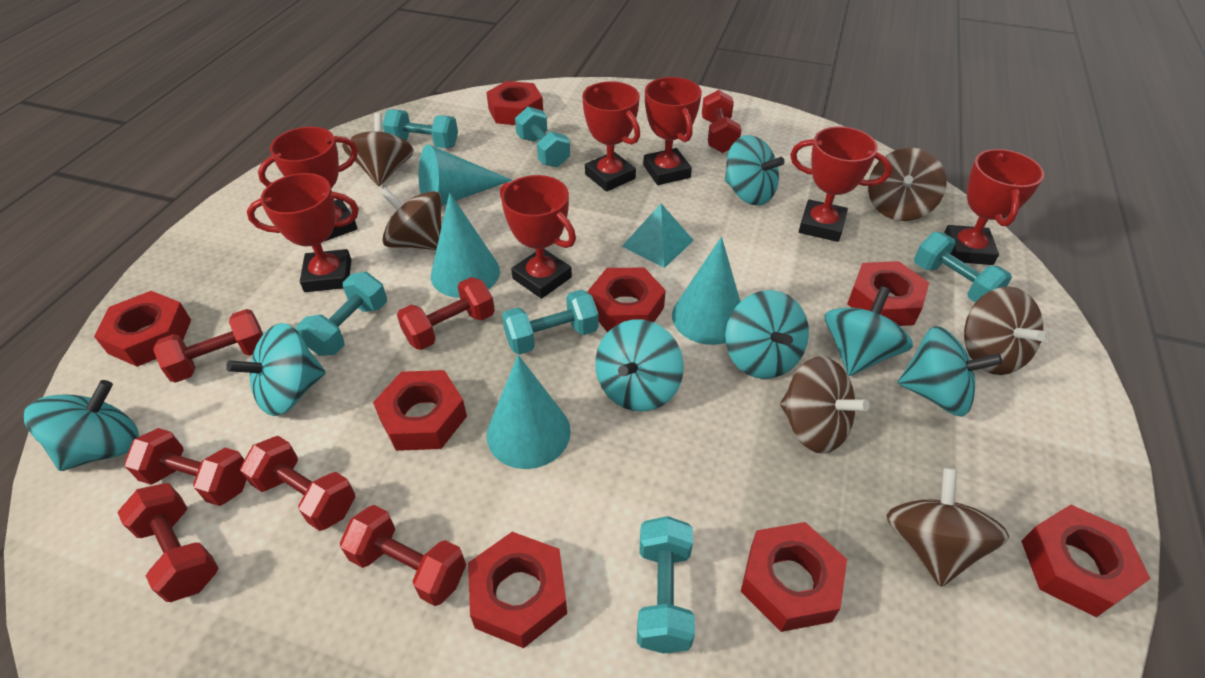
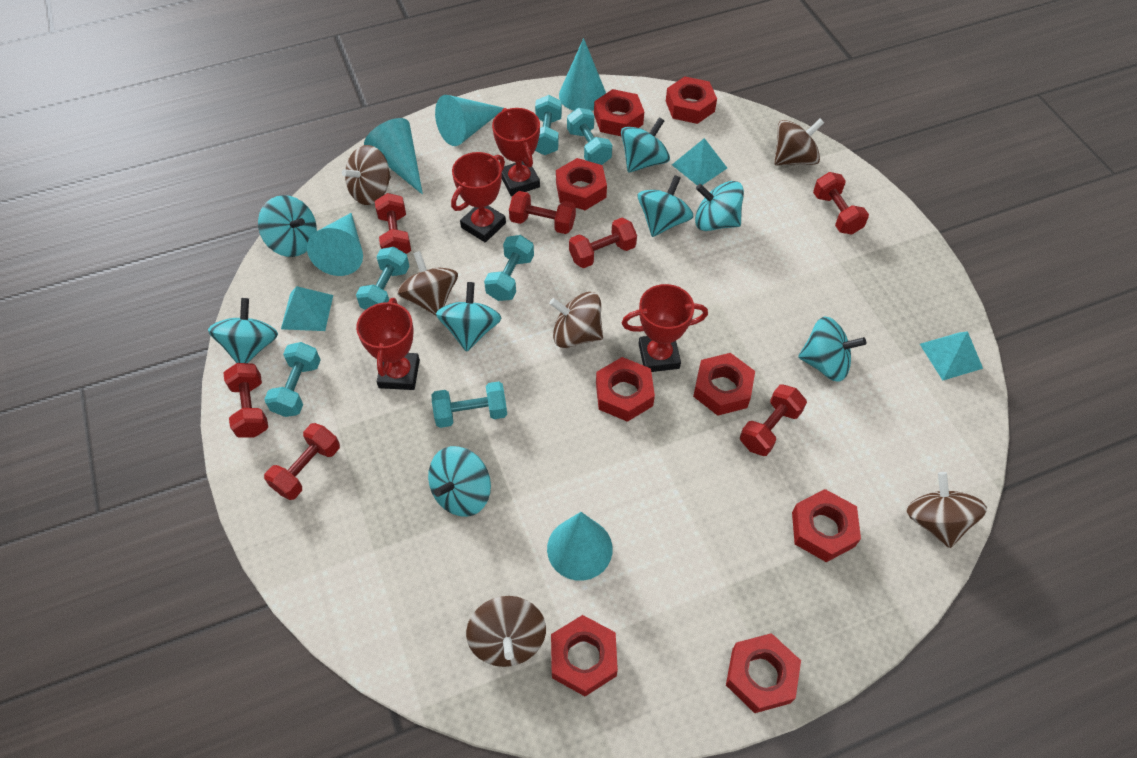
red trophy: [247,173,359,292] [258,127,358,241] [500,175,576,299] [582,81,640,192] [643,77,702,185] [790,126,892,242] [944,149,1044,265] = 7 -> [356,298,420,390] [451,152,506,242] [492,108,540,196] [622,284,708,372] = 4
turquoise cone: [419,144,512,206] [431,193,500,298] [487,355,571,469] [672,237,741,345] = 4 -> [307,213,363,276] [364,118,423,195] [435,95,504,146] [547,512,613,581] [559,38,606,111] = 5
turquoise pyramid: [622,204,694,268] = 1 -> [281,286,333,331] [672,138,727,185] [920,331,983,380] = 3
turquoise spinning top: [24,380,139,471] [226,323,326,416] [595,319,684,412] [725,135,785,206] [725,290,809,379] [825,286,913,376] [898,326,1002,417] = 7 -> [208,298,278,363] [258,195,317,257] [428,446,491,517] [436,282,501,352] [621,117,670,173] [638,175,693,237] [695,181,744,231] [798,317,866,382] = 8

